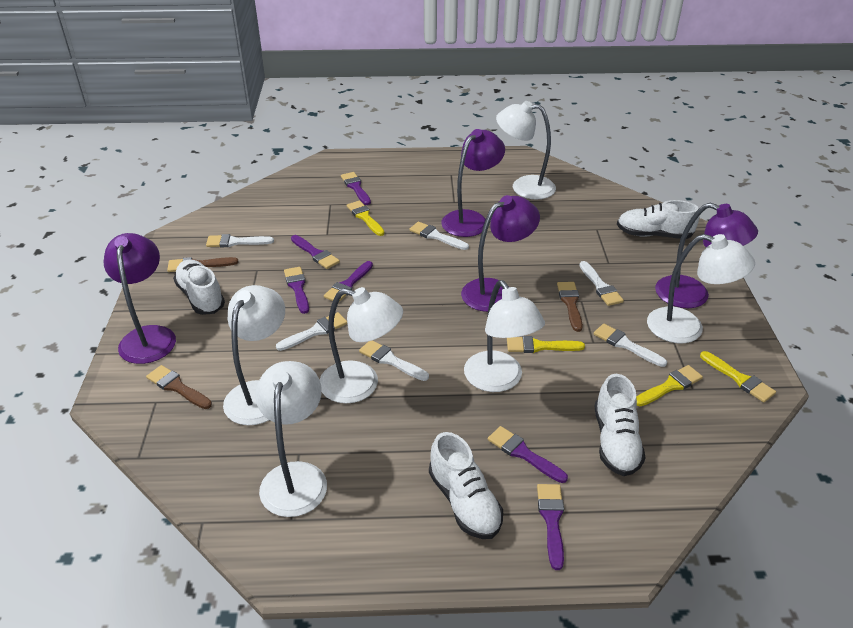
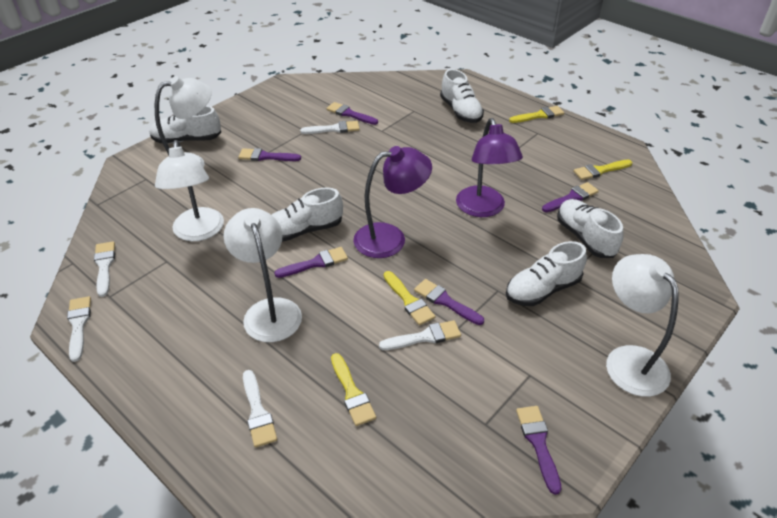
brown brush: [146,365,212,409] [167,257,238,272] [557,282,583,332] = 3 -> none = 0
purple lamp: [104,233,176,364] [441,129,505,237] [461,195,540,312] [655,203,758,308] = 4 -> [353,146,432,258] [456,118,523,217] = 2
white brush: [206,234,274,247] [276,312,347,351] [359,340,429,381] [409,222,469,250] [579,261,624,306] [594,324,667,367] = 6 -> [67,296,91,362] [94,241,115,297] [243,370,277,448] [300,121,360,134] [379,320,461,350] = 5
white lamp: [223,285,285,425] [255,361,327,517] [320,287,403,403] [464,280,545,392] [496,101,556,199] [647,234,755,343] = 6 -> [155,76,212,168] [155,140,224,241] [224,208,302,342] [606,254,679,397] = 4
white shoe: [173,259,225,315] [429,432,503,539] [595,374,646,476] [617,200,699,239] = 4 -> [149,106,221,143] [272,187,343,242] [440,69,484,123] [506,241,587,306] [557,199,623,258] = 5

